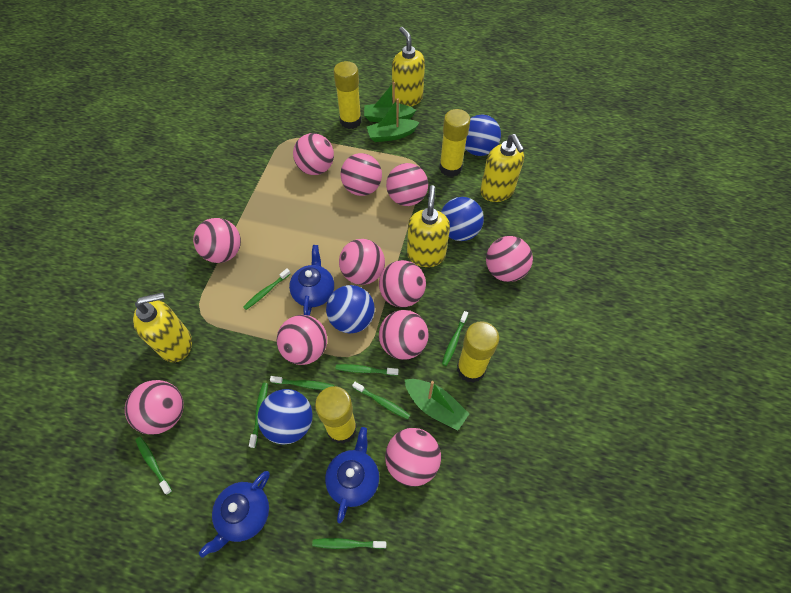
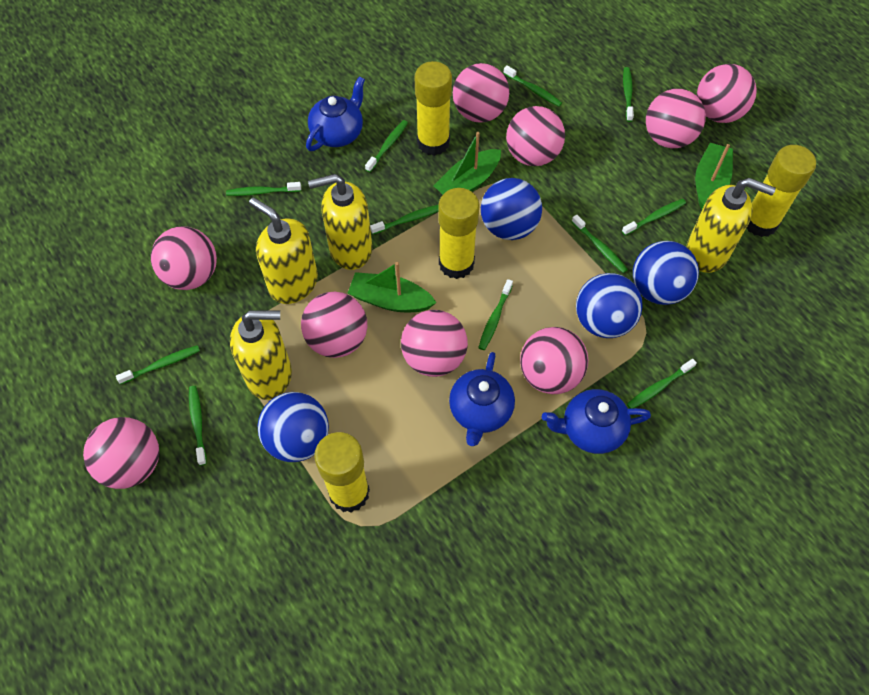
green toothbrush: [135,437,172,495] [243,269,291,310] [249,383,268,448] [270,376,334,390] [312,538,386,549] [336,364,399,376] [352,382,410,419] [442,311,468,366] = 8 -> [116,345,200,384] [189,386,207,466] [226,182,301,196] [365,120,408,172] [370,205,438,234] [478,279,513,350] [503,65,562,107] [572,215,628,273] [622,199,686,235] [623,67,634,122] [627,359,697,409] = 11
pink ball: [125,380,184,435] [193,218,241,263] [277,315,327,365] [293,133,334,175] [339,239,385,285] [341,153,382,196] [379,260,426,307] [379,310,429,360] [385,428,441,487] [386,163,428,206] [486,236,533,282] = 11 -> [83,417,159,489] [151,226,217,290] [301,292,368,358] [401,310,468,377] [453,63,509,123] [506,106,565,166] [520,327,588,394] [646,89,706,148] [697,64,757,123] = 9

